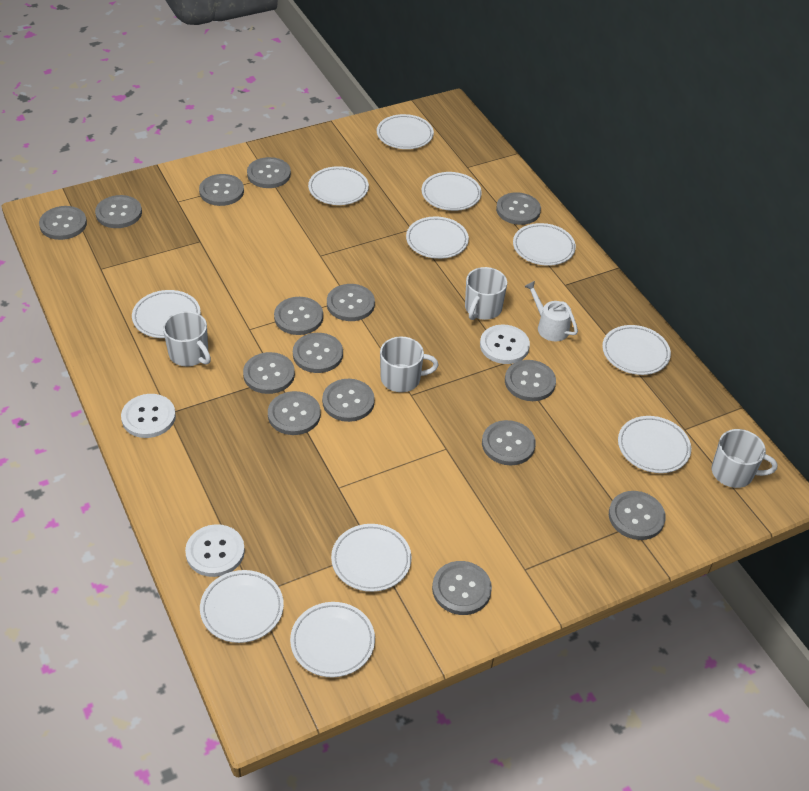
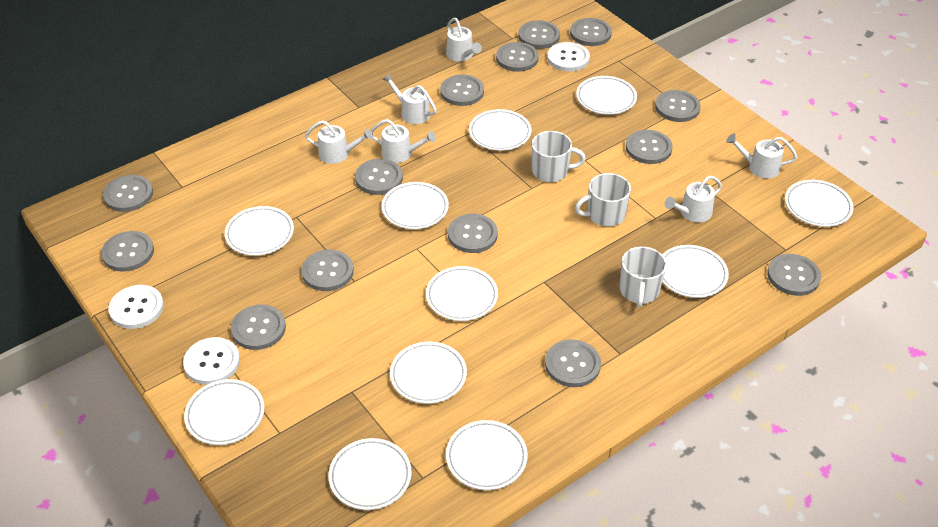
grey button: [39,206,87,240] [95,195,142,228] [199,174,244,206] [243,352,295,394] [247,157,291,188] [268,391,321,435] [274,297,323,335] [293,333,343,373] [322,379,375,422] [327,284,375,321] [432,561,492,615] [482,420,536,465] [496,192,541,225] [505,360,556,401] [609,491,666,540] = 15 -> [101,231,154,272] [103,175,153,212] [231,305,286,350] [302,249,354,291] [355,159,403,195] [440,75,484,106] [448,214,498,253] [496,42,539,72] [519,20,560,49] [545,339,601,387] [570,18,612,46] [626,130,673,164] [655,90,701,122] [767,254,821,296] = 14
white mug: [163,311,211,366] [380,336,438,392] [465,267,507,320] [712,429,777,488] = 4 -> [532,131,586,182] [575,173,631,226] [619,246,667,308] = 3
white watering can: [524,281,578,341] = 1 -> [305,120,373,164] [371,119,436,163] [382,73,437,124] [446,18,482,61] [665,176,722,222] [726,134,797,179] = 6

